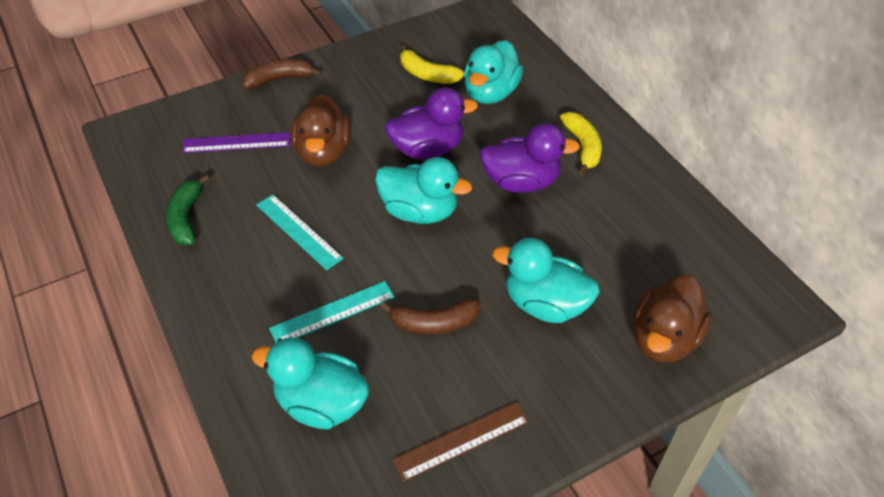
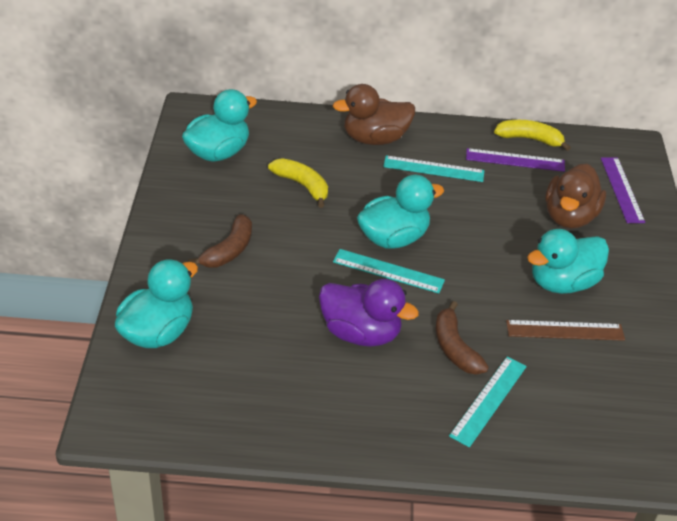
green banana: [166,174,210,245] = 1 -> none = 0
purple duck: [385,87,478,160] [480,123,580,193] = 2 -> [319,279,419,347] = 1
purple ruler: [182,132,290,153] = 1 -> [466,148,565,172] [601,157,645,223] = 2
turquoise ruler: [256,195,344,270] [269,281,394,342] = 2 -> [333,249,445,294] [383,155,485,182] [449,356,527,447] = 3

